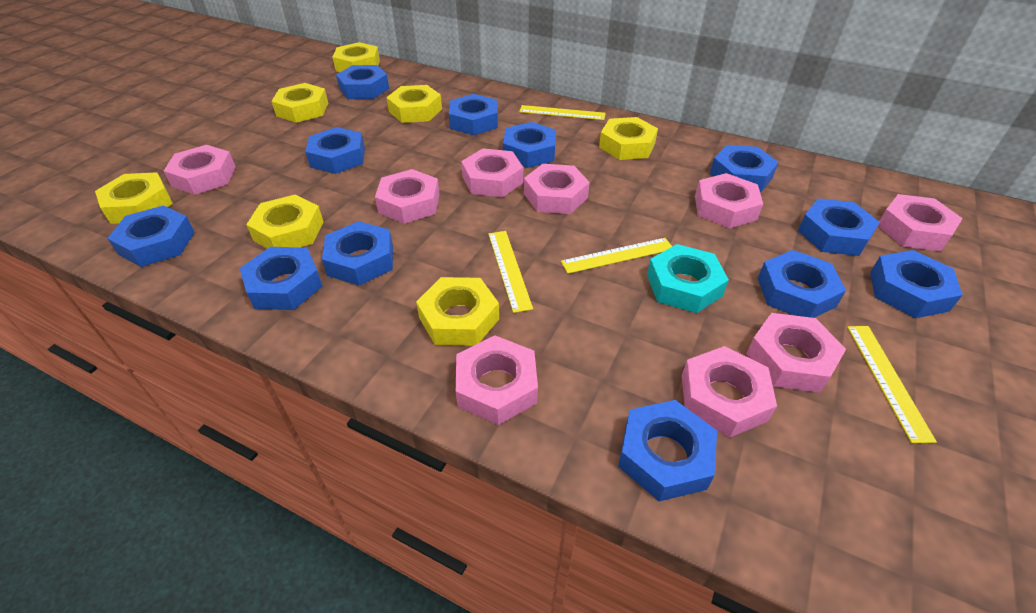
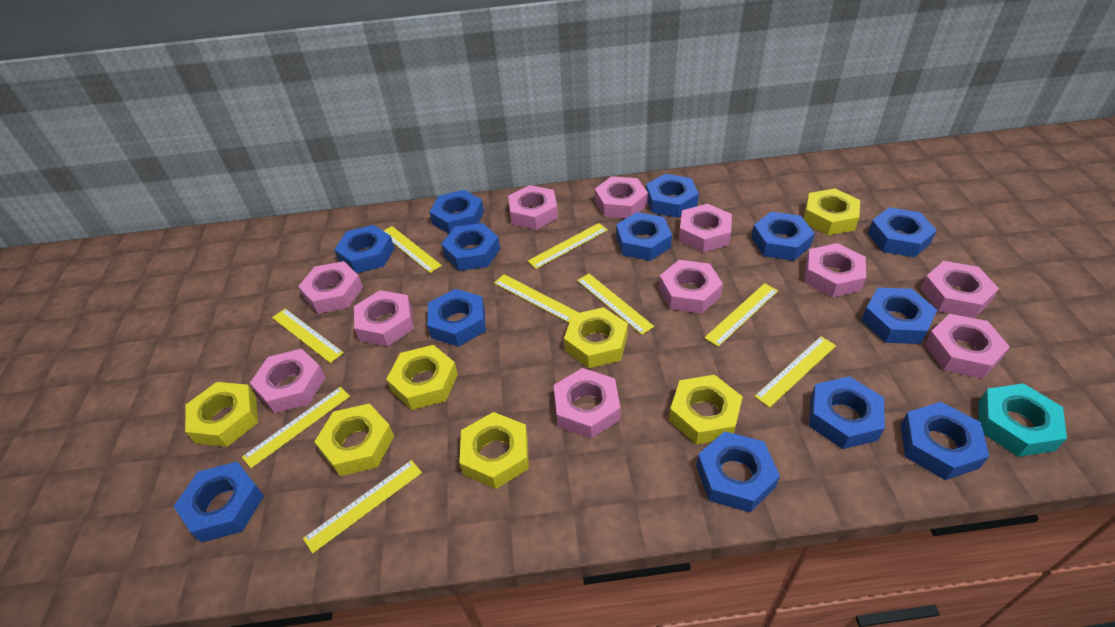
blue nut: [107,205,195,267] [240,247,323,310] [305,127,365,174] [322,221,393,286] [336,65,389,99] [449,94,498,135] [503,122,556,168] [618,400,717,501] [710,145,779,192] [758,250,846,318] [798,198,880,256] [870,250,963,318] = 12 -> [174,462,264,543] [334,225,394,273] [427,289,486,347] [430,190,484,234] [441,223,500,271] [616,212,672,261] [646,174,699,218] [696,431,780,512] [751,212,815,261] [809,376,885,449] [861,288,937,344] [868,208,937,257] [901,402,989,480] = 13
pink nut: [164,145,236,195] [375,169,440,224] [456,335,538,425] [461,148,523,197] [524,164,590,214] [682,346,777,438] [695,173,763,228] [746,313,846,393] [878,194,963,251] = 9 -> [250,348,326,413] [298,261,363,314] [354,290,414,346] [508,185,558,230] [554,368,620,439] [595,176,648,218] [659,260,723,314] [679,204,732,252] [804,243,866,297] [920,261,999,318] [925,314,1010,379] = 11
yellow ruler: [488,231,533,313] [519,105,606,120] [561,238,672,274] [847,326,937,443] = 4 -> [242,387,350,468] [272,309,344,363] [303,460,422,554] [384,226,442,273] [494,274,579,323] [528,223,608,269] [577,273,654,335] [704,283,778,347] [754,336,836,408] = 9

